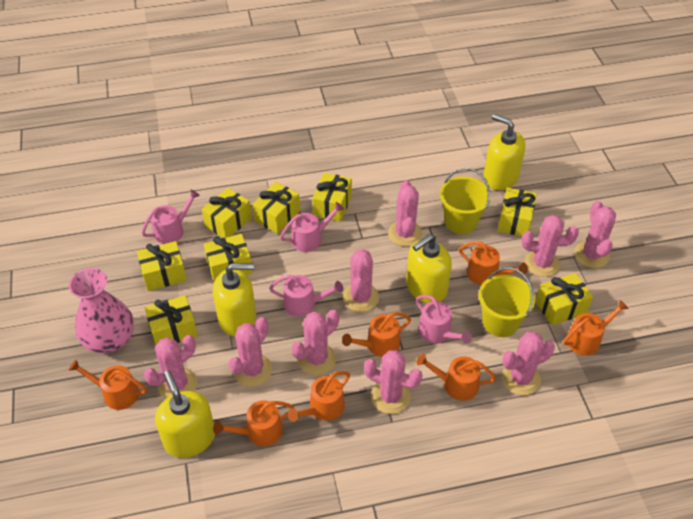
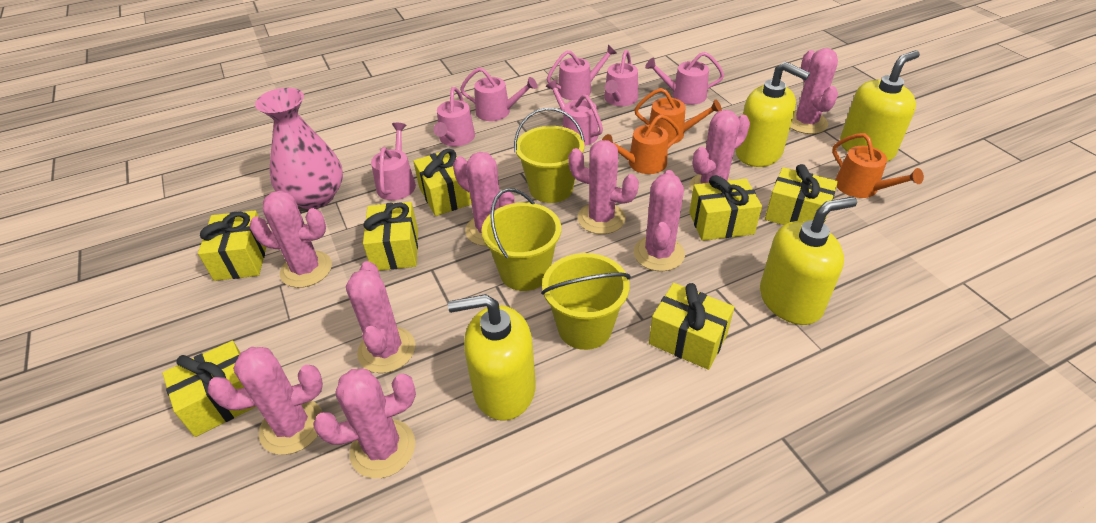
orange watering can: [69,359,147,410] [213,400,294,446] [288,371,350,422] [342,312,411,357] [416,354,496,401] [459,241,528,285] [563,300,629,356] = 7 -> [602,114,681,174] [634,88,722,144] [832,133,924,198] = 3
pink watering can: [142,190,200,244] [269,275,343,316] [280,202,344,252] [416,295,472,344] = 4 -> [371,123,416,200] [433,87,475,146] [460,67,538,121] [546,80,603,146] [547,45,617,100] [604,50,638,106] [645,52,724,105] = 7
yellow bucket: [440,168,491,234] [479,267,535,337] = 2 -> [481,188,561,291] [514,108,585,203] [541,253,631,350] = 3
yellow gift: [137,241,187,291] [145,295,198,345] [202,188,252,238] [204,234,252,281] [252,182,300,234] [312,173,352,222] [497,188,537,236] [535,273,593,326] = 8 -> [162,341,257,437] [198,210,266,281] [363,202,418,271] [413,149,472,216] [649,283,734,370] [689,175,762,241] [765,164,838,225] = 7

